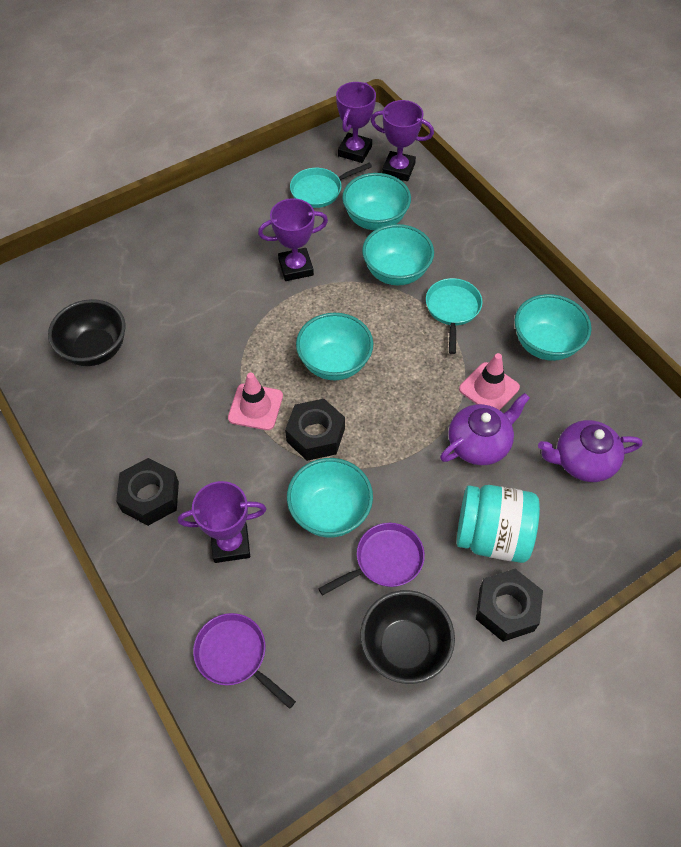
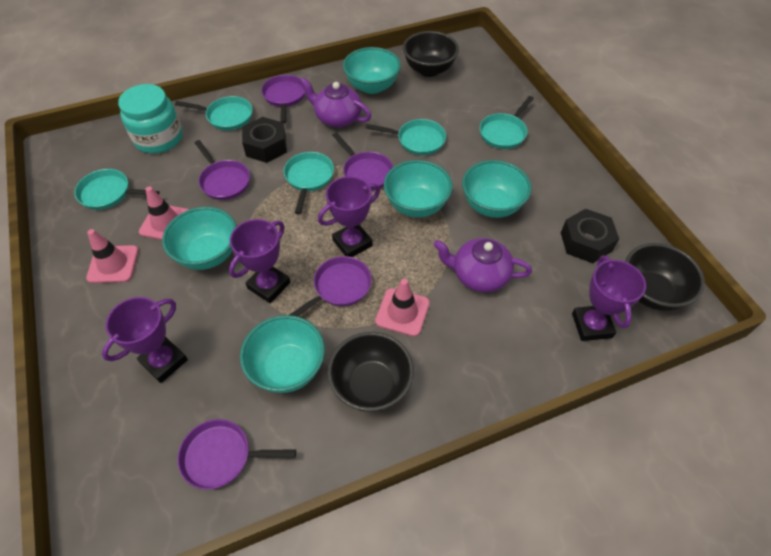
black bowl: [48,299,125,366] [360,590,455,684] = 2 -> [328,332,414,412] [403,31,459,77] [625,243,705,311] = 3
black nut: [116,458,179,526] [285,399,345,461] [476,569,543,642] = 3 -> [242,117,287,163] [561,209,619,263] = 2
pink traffic cone: [228,373,283,430] [459,353,520,410] = 2 -> [86,229,139,283] [139,186,190,240] [375,279,430,337] = 3
purple pan: [193,613,296,709] [318,523,425,596] = 2 -> [177,419,296,490] [195,140,250,200] [261,75,305,124] [290,256,372,317] [332,133,393,191] = 5
turquoise pan: [290,163,372,208] [426,278,483,354] = 2 -> [74,169,160,210] [175,96,253,130] [284,152,334,214] [366,119,446,155] [480,96,534,149] = 5

